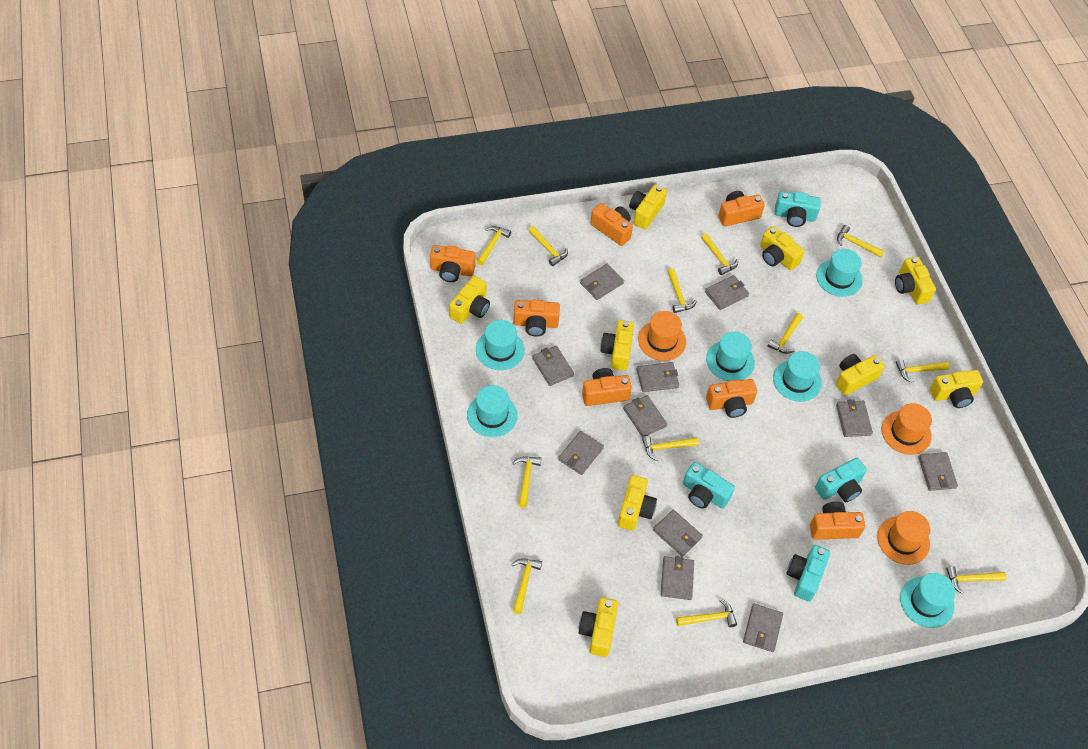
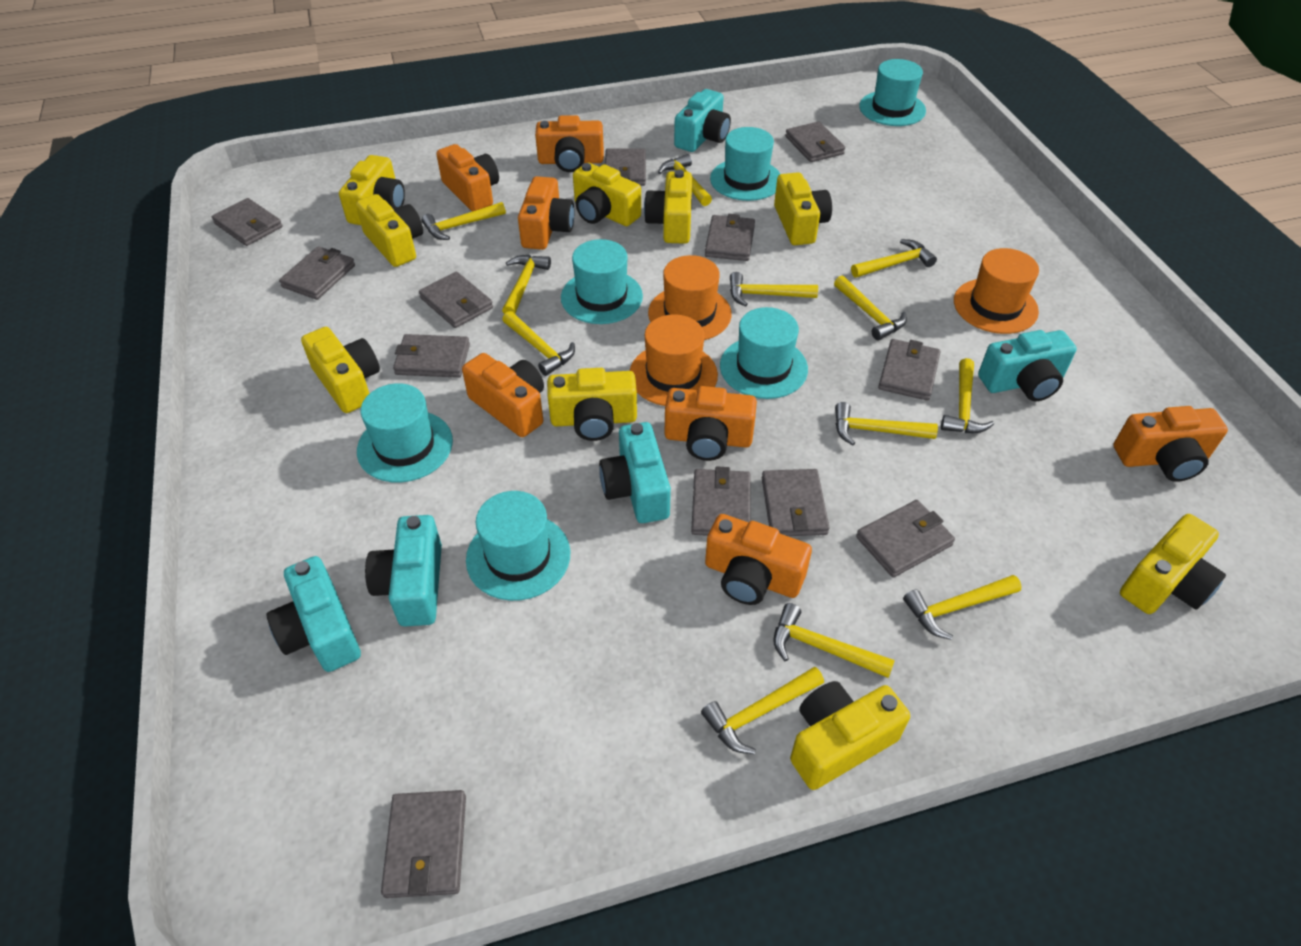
grey wallet: [532,346,574,386] [558,431,604,475] [580,264,624,300] [623,395,667,437] [636,362,679,392] [653,510,703,556] [661,556,694,600] [705,275,749,310] [743,603,783,652] [836,399,873,437] [918,452,958,491] = 11 -> [212,198,283,246] [279,246,355,300] [381,790,466,898] [393,334,470,378] [419,272,493,328] [605,148,646,186] [691,466,751,536] [705,214,755,261] [762,469,830,536] [785,121,845,162] [856,500,955,578] [878,339,941,401] = 12
turquoise camera: [683,462,735,509] [774,191,821,227] [787,545,830,602] [815,458,867,502] = 4 -> [267,556,361,672] [365,515,442,626] [599,422,671,523] [674,89,731,152] [978,330,1077,401] = 5

